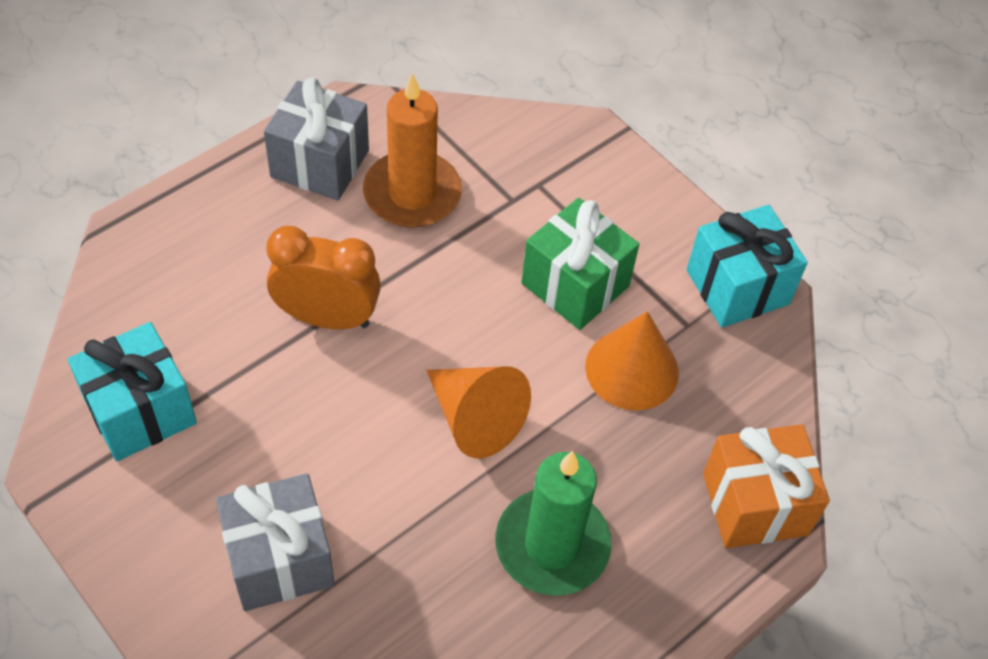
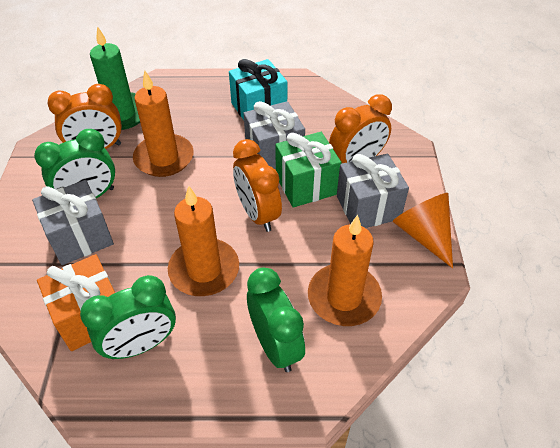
green clock: none = 0 -> [34,129,115,198] [80,275,176,359] [247,268,305,372] = 3
grey gift: [216,473,335,611] [264,77,369,201] = 2 -> [32,180,114,265] [244,101,305,169] [337,154,409,228] = 3
orange candle: [363,73,462,228] = 1 -> [133,70,194,177] [168,186,239,296] [308,215,382,326] = 3
orange clock: [266,226,381,329] = 1 -> [47,84,122,149] [233,139,282,232] [329,94,392,163] = 3
orange cone: [426,366,531,458] [585,311,679,411] = 2 -> [393,193,453,268] = 1
turquoise gift: [68,322,197,461] [686,205,808,328] = 2 -> [229,59,288,120] = 1

